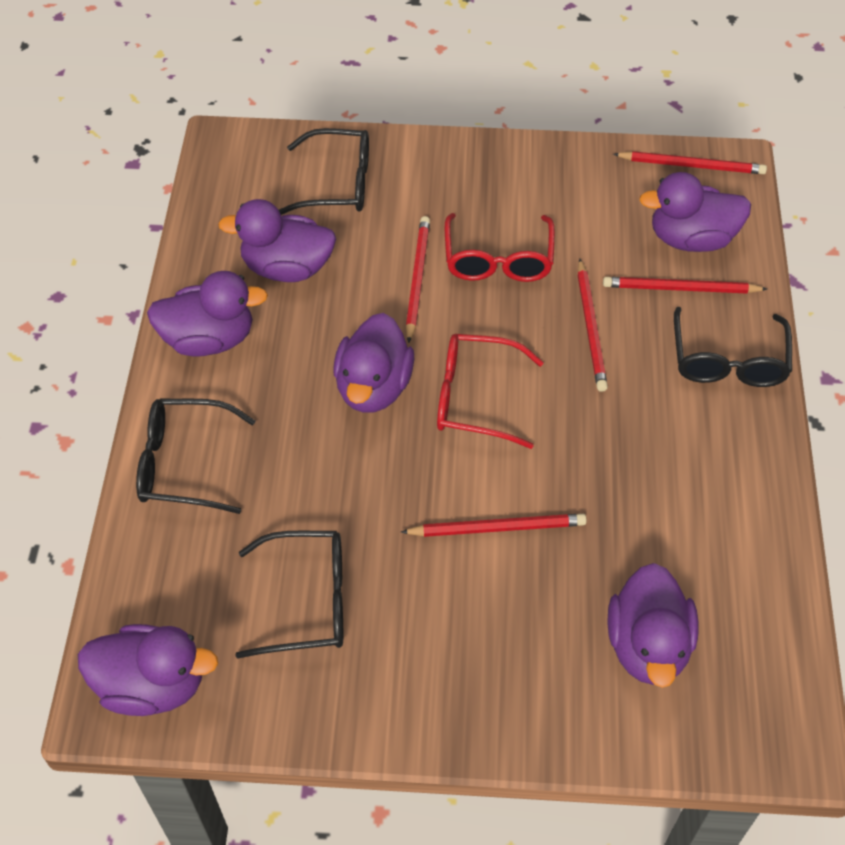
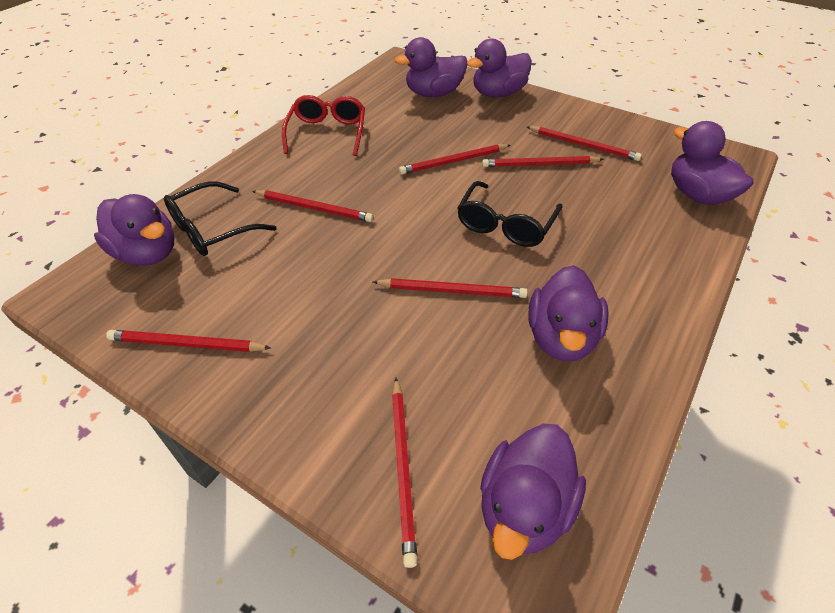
black glasses: [136,399,255,514] [235,531,343,659] [279,128,369,215] [674,307,792,387] = 4 -> [164,181,277,256] [457,181,563,247] = 2
red glasses: [437,334,544,449] [445,213,555,282] = 2 -> [282,95,365,156] = 1
red pencil: [401,514,587,537] [406,216,430,343] [577,259,608,392] [603,277,767,294] [613,151,767,174] = 5 -> [106,330,271,352] [252,190,373,222] [373,278,528,298] [392,378,418,568] [399,144,510,175] [482,156,604,167] [527,126,642,161] = 7

